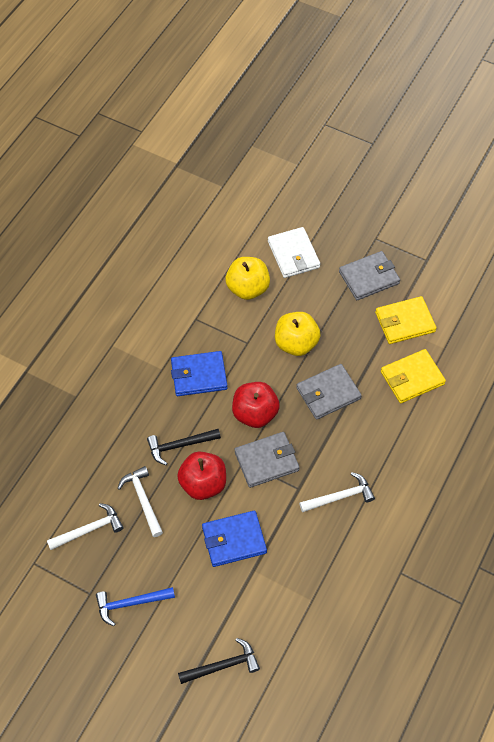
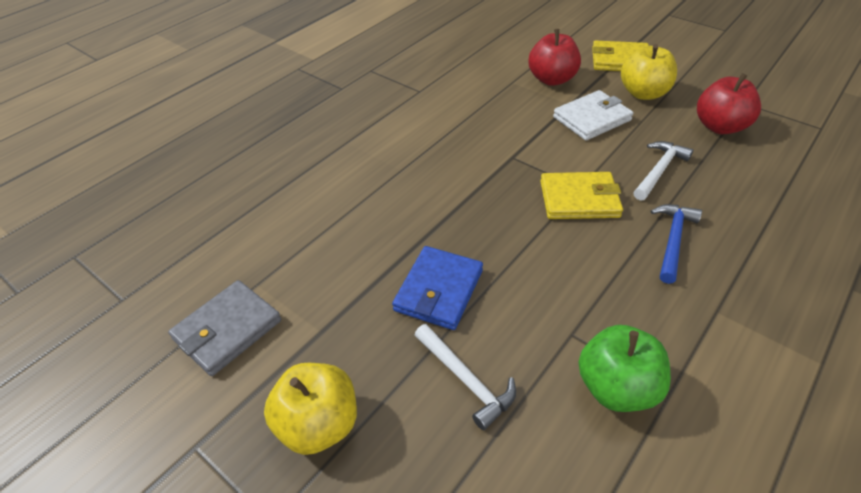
black hammer: [147,429,221,465] [178,638,260,684] = 2 -> none = 0
blue wallet: [171,351,228,396] [202,511,267,567] = 2 -> [392,246,483,330] = 1
green apple: none = 0 -> [578,325,671,412] = 1
grey wallet: [234,432,300,488] [296,364,362,420] [339,251,400,300] = 3 -> [168,280,281,376] = 1
white hammer: [47,503,124,550] [118,466,163,537] [299,472,375,512] = 3 -> [415,324,516,430] [633,141,693,201] = 2

